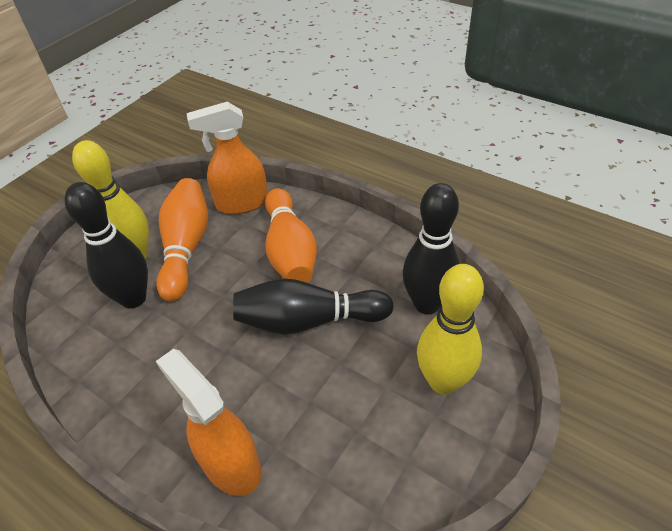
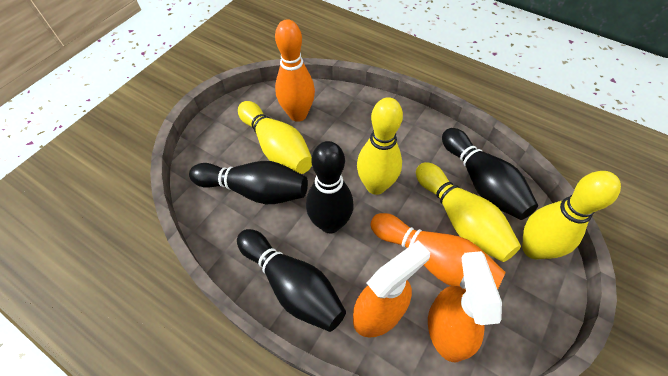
black bowling pin: [65,182,148,308] [233,278,394,334] [403,183,459,314] = 3 -> [189,161,308,204] [237,229,346,332] [306,141,354,233] [442,128,538,220] = 4
yellow bowling pin: [72,140,149,259] [417,264,484,395] = 2 -> [238,101,312,174] [357,97,403,195] [416,162,521,262] [522,171,621,259] = 4

